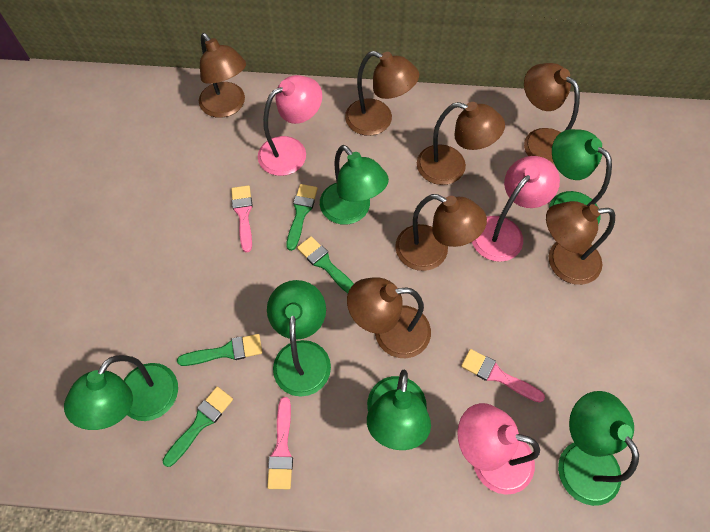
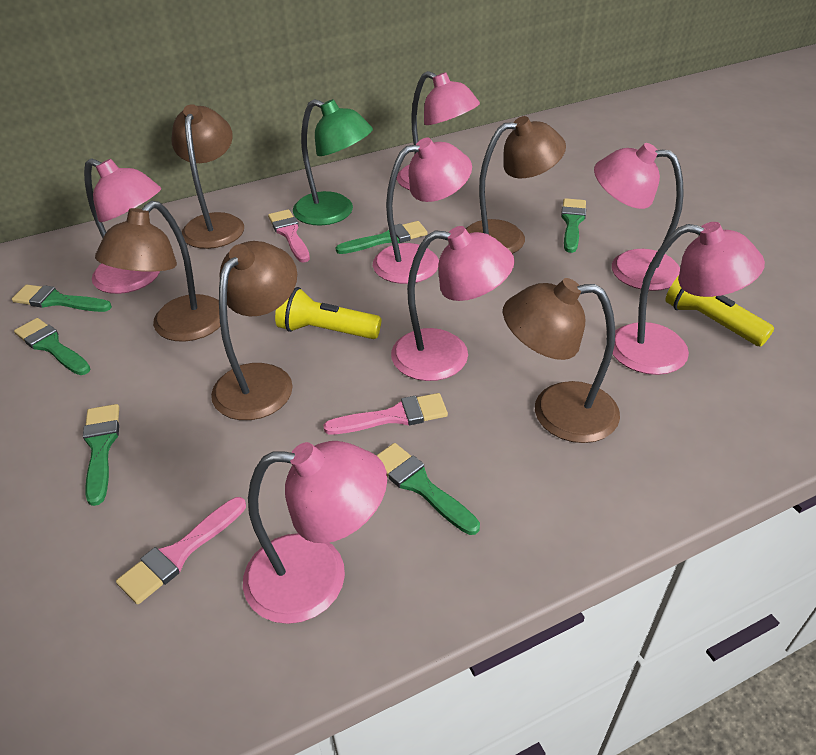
brown lamp: [199,33,246,118] [345,51,419,136] [347,277,431,358] [395,194,487,271] [417,102,505,185] [524,63,580,167] [546,201,615,285] = 7 -> [95,201,220,342] [172,104,244,249] [211,241,297,420] [466,116,566,254] [503,278,620,443] = 5
green brush: [163,387,233,467] [177,334,262,366] [286,184,318,251] [297,236,354,294] = 4 -> [12,285,112,312] [14,318,90,375] [83,404,119,506] [336,221,428,254] [377,443,480,535] [561,198,586,253] = 6
green lamp: [64,355,178,430] [267,280,331,397] [320,145,389,225] [367,369,431,450] [549,129,612,225] [558,391,639,506] = 6 -> [293,99,373,225] = 1
pink lamp: [258,75,322,176] [457,403,540,495] [472,156,560,262] = 3 -> [84,159,161,294] [243,441,387,624] [373,138,472,284] [391,226,514,381] [397,71,480,190] [594,143,684,291] [612,222,765,375] = 7
yellow flashlight: none = 0 -> [275,287,381,339] [665,275,774,347] = 2

